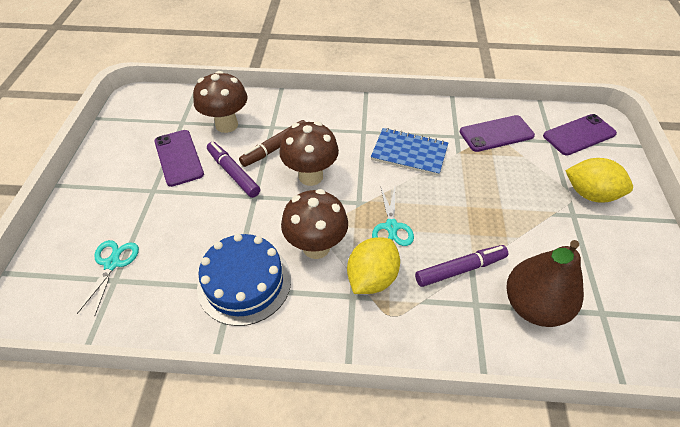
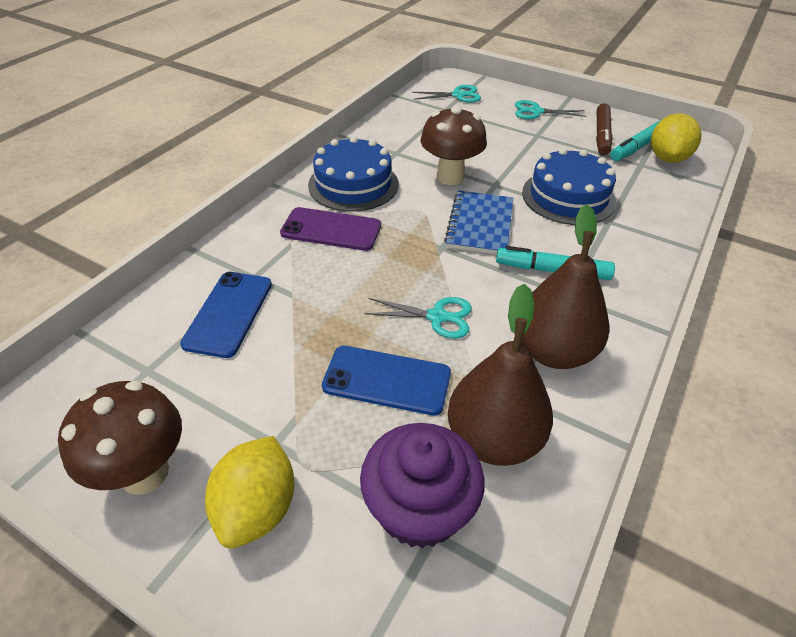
blue cake: [197,234,291,326] = 1 -> [308,136,399,212] [522,148,616,225] = 2
blue phone: none = 0 -> [180,272,272,358] [322,346,451,416] = 2
brown mushroom: [193,71,248,133] [279,121,339,186] [281,189,348,259] = 3 -> [58,381,182,495] [421,106,487,185] = 2
brown pear: [506,240,584,327] = 1 -> [448,284,553,466] [521,205,609,369] = 2
purple cupcake: none = 0 -> [360,423,485,548] = 1
purple marker: [207,142,260,198] [415,245,508,287] = 2 -> none = 0
purple phone: [154,130,204,187] [460,115,535,152] [543,114,617,156] = 3 -> [280,207,381,251] = 1
turquoise marker: none = 0 -> [496,246,615,280] [610,120,661,161] = 2
turquoise scissors: [77,240,139,315] [372,186,414,246] = 2 -> [364,297,472,339] [412,85,481,103] [515,100,586,119] = 3

